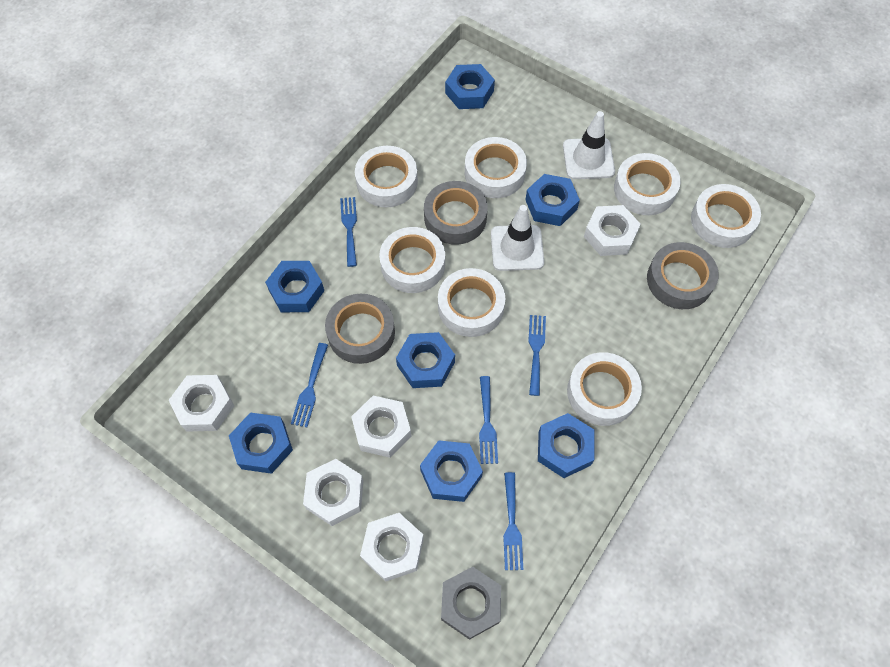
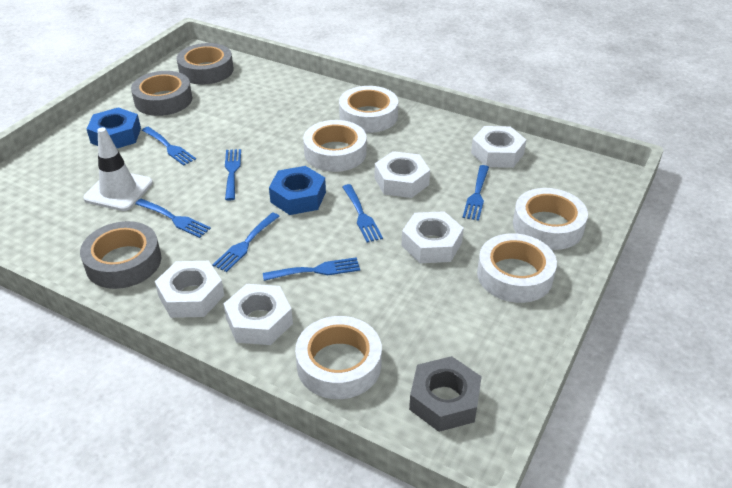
blue fork: [291,343,328,427] [340,197,357,267] [479,376,498,464] [503,472,523,570] [528,315,546,396] = 5 -> [135,199,211,238] [142,127,196,166] [212,212,280,272] [225,149,241,201] [263,257,360,281] [342,184,383,243] [462,165,489,221] = 7
blue nut: [229,412,293,474] [265,261,324,312] [396,332,455,388] [420,440,483,502] [445,64,495,109] [525,174,580,226] [538,413,595,478] = 7 -> [87,107,141,148] [269,166,326,215] = 2
white tape: [355,146,418,207] [379,227,445,293] [438,268,505,337] [465,137,527,198] [567,352,642,426] [614,153,681,215] [691,184,761,248] = 7 -> [295,316,382,399] [303,120,367,172] [339,86,398,133] [477,233,557,303] [513,188,588,250] = 5
white traffic cone: [491,205,544,271] [563,111,615,179] = 2 -> [83,127,153,211] = 1

